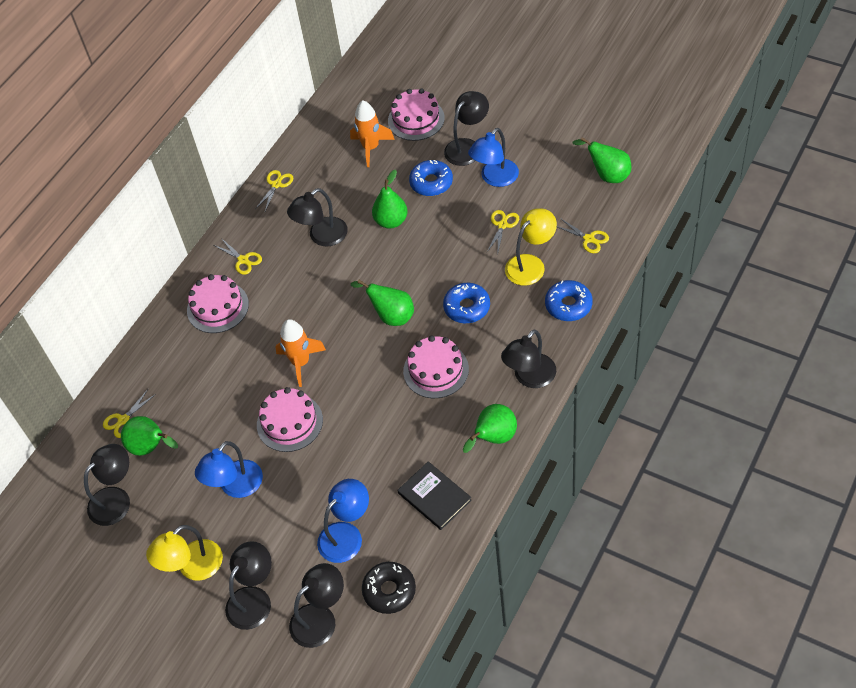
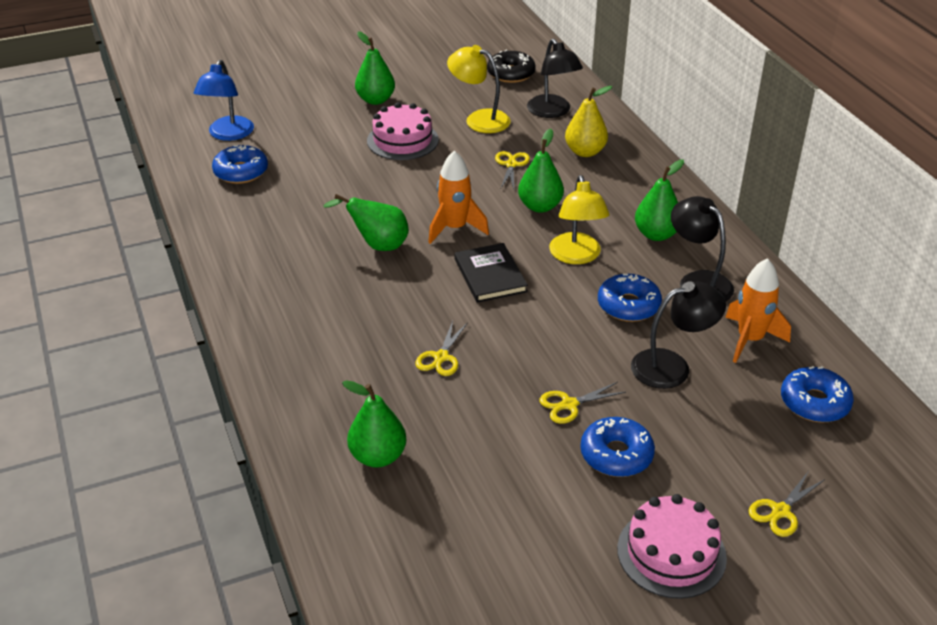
black lamp: [84,444,130,526] [225,541,272,630] [287,188,348,247] [289,563,344,648] [444,91,489,166] [501,330,556,388] = 6 -> [527,39,583,118] [631,281,726,389] [671,196,734,301] = 3
blue donut: [409,160,453,196] [443,283,490,323] [545,280,593,321] = 3 -> [212,145,268,184] [580,417,655,477] [598,274,662,322] [781,366,854,422] = 4
blue lamp: [195,441,263,498] [317,479,369,563] [468,128,519,187] = 3 -> [194,60,254,141] = 1
pink cake: [187,274,249,333] [257,387,323,452] [388,88,445,141] [403,335,469,398] = 4 -> [367,102,439,160] [617,494,727,599] = 2
yellow pear: none = 0 -> [565,86,612,157] = 1
yellow scissors: [103,389,156,438] [214,238,262,275] [255,170,293,211] [487,210,519,252] [557,218,609,253] = 5 -> [415,321,468,376] [495,151,530,189] [539,382,626,424] [748,472,825,537] = 4

